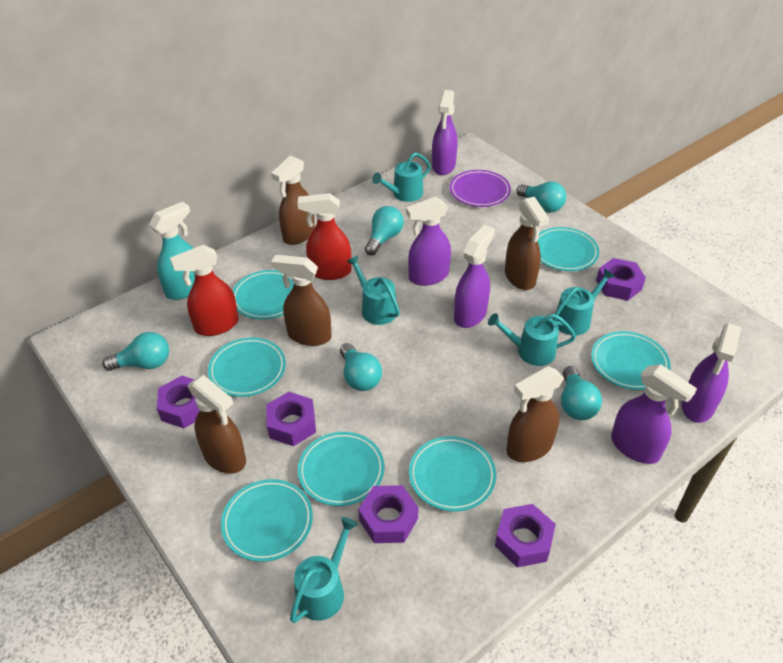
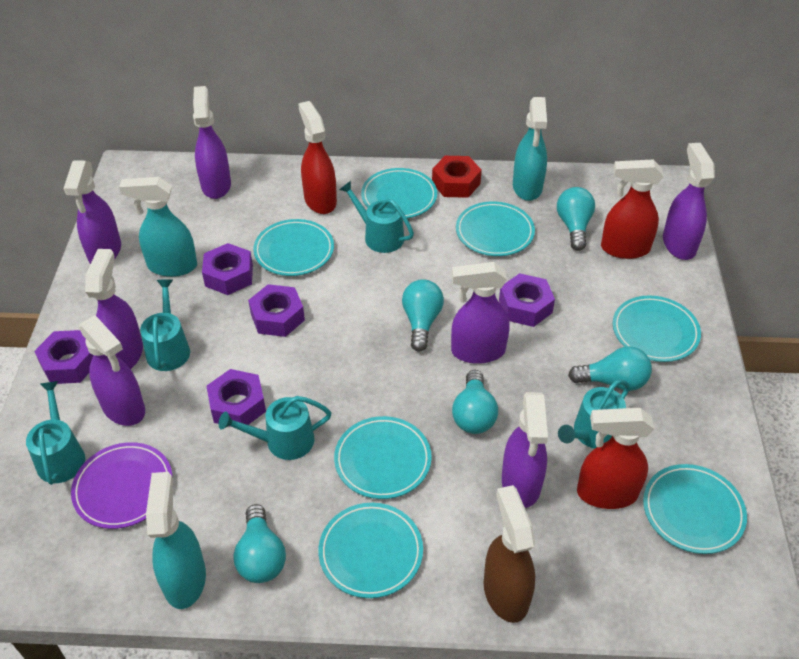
brown spray bottle: [188,375,246,474] [271,155,315,245] [271,255,331,346] [505,197,549,290] [506,366,564,462] = 5 -> [484,485,535,623] = 1
purple spray bottle: [406,196,451,286] [432,90,458,175] [454,225,495,328] [611,364,697,464] [681,323,742,423] = 5 -> [63,160,121,264] [79,315,145,426] [85,249,143,369] [193,86,231,199] [451,262,510,364] [502,392,548,508] [663,143,715,260] = 7
red nut: none = 0 -> [432,156,482,198] = 1
red spray bottle: [170,245,239,336] [298,193,351,280] = 2 -> [298,101,337,214] [577,408,654,509] [601,159,664,259] = 3
turquoise spray bottle: [149,201,195,300] = 1 -> [119,177,197,277] [146,472,206,609] [513,97,547,201] = 3

